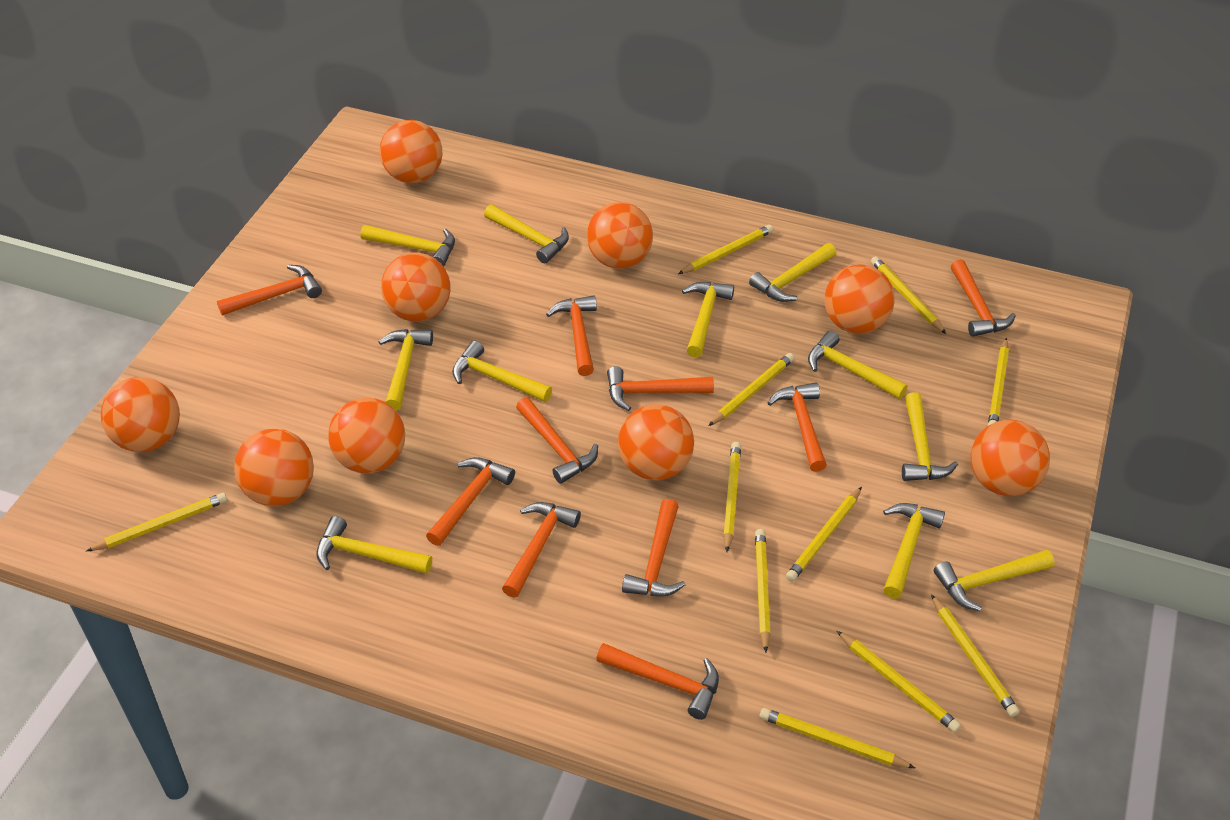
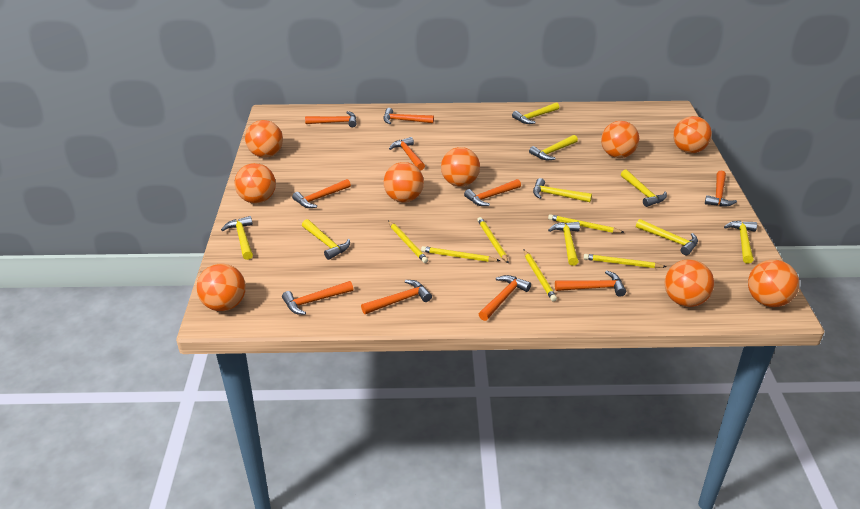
yellow hammer: [316,516,432,574] [360,225,455,267] [378,329,433,411] [452,341,552,402] [484,204,569,263] [682,282,734,358] [749,243,837,302] [808,331,908,399] [883,503,945,599] [902,392,958,481] [934,550,1055,611] = 11 -> [221,216,253,260] [302,219,350,260] [512,102,560,124] [529,135,578,160] [533,178,592,202] [548,222,580,266] [621,169,667,207] [636,219,698,255] [724,221,757,264] = 9
yellow pencil: [86,493,227,551] [678,225,773,274] [709,353,794,426] [723,442,741,552] [755,529,770,653] [760,708,915,768] [786,487,862,582] [837,631,961,733] [871,256,946,334] [931,594,1020,717] [988,338,1009,426] = 11 -> [388,221,428,263] [421,246,500,262] [477,217,509,264] [524,250,557,301] [548,214,625,233] [584,254,666,268] = 6

